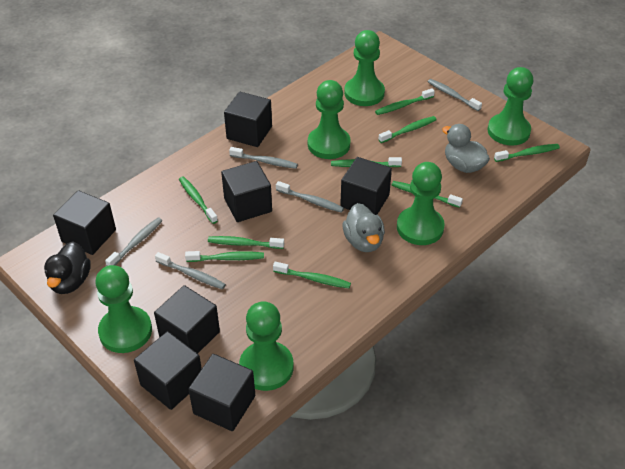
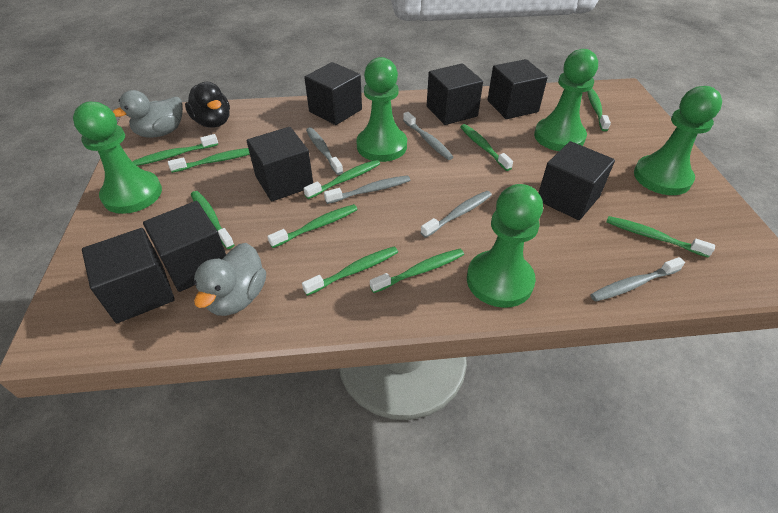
green pawn: [95,265,152,353] [239,301,294,391] [308,80,351,159] [344,30,385,106] [397,162,445,245] [488,67,533,146] = 6 -> [73,102,162,214] [356,57,407,162] [467,184,543,308] [534,49,598,151] [634,86,722,195] = 5
green toothbrush: [179,176,218,224] [185,251,264,262] [208,236,284,249] [273,262,351,288] [331,157,402,167] [375,88,435,115] [378,116,437,143] [392,181,463,208] [494,144,560,162] = 9 -> [132,134,218,166] [168,148,250,173] [191,191,234,249] [267,204,358,248] [302,247,398,296] [303,160,380,199] [370,249,464,293] [460,124,513,171] [587,88,611,131] [606,216,715,257] = 10

